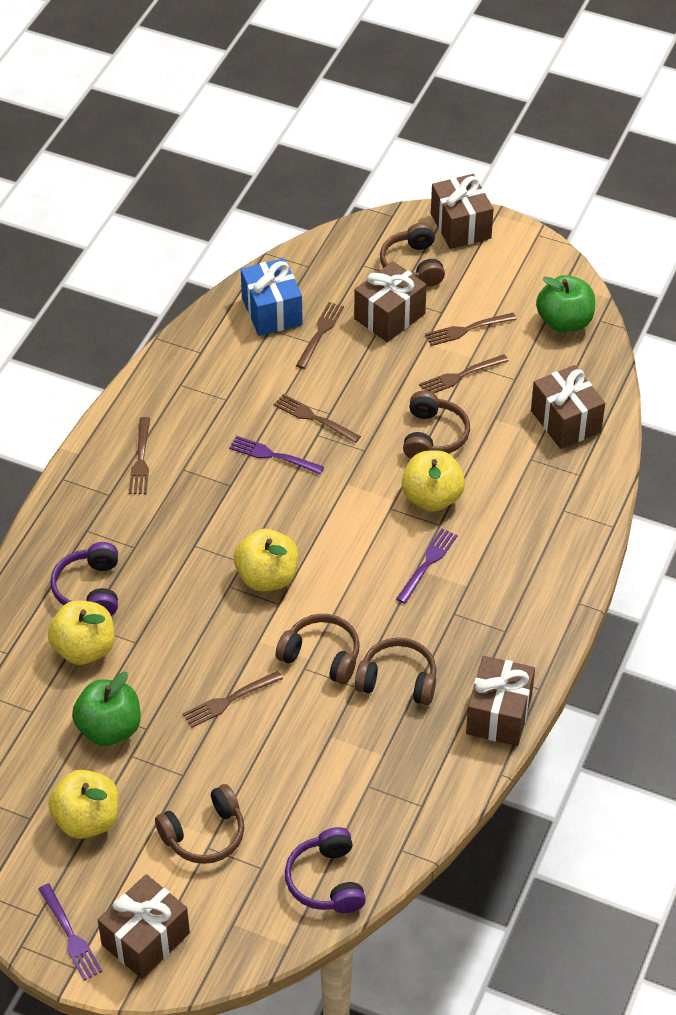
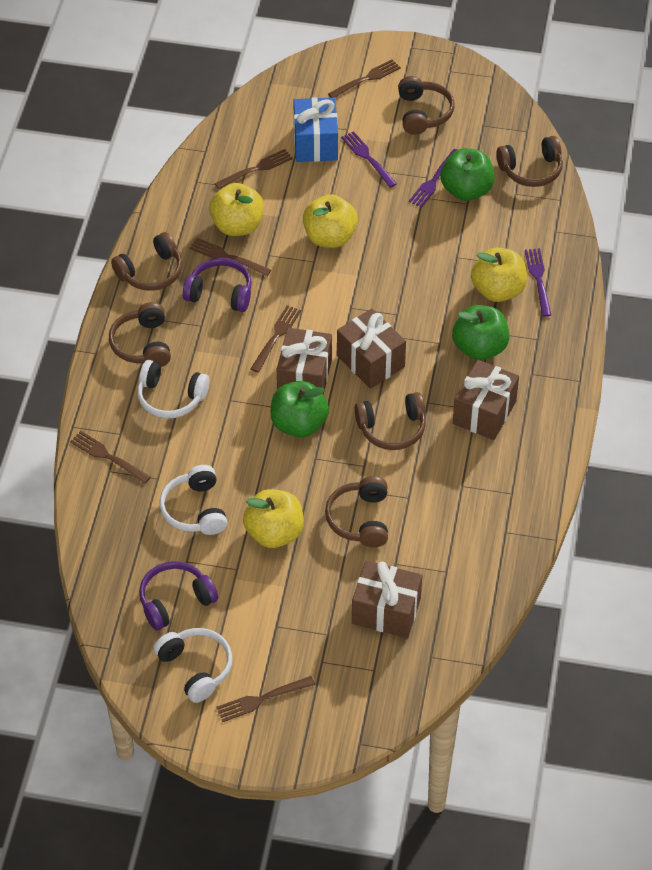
brown gift: [98,874,190,979] [354,261,427,342] [431,174,494,249] [466,656,535,746] [531,365,605,449] = 5 -> [277,328,332,395] [337,309,406,389] [352,561,422,638] [453,360,519,440] = 4
brown headphones: [155,784,244,864] [276,614,360,684] [355,637,436,705] [380,223,445,286] [403,391,470,459] = 5 -> [109,302,171,367] [111,232,182,291] [325,476,388,547] [355,392,426,450] [398,76,455,135] [496,136,563,187] = 6
green apple: [72,672,141,746] [536,275,595,333] = 2 -> [271,381,329,438] [440,148,494,201] [452,305,509,360] = 3
white headphones: none = 0 -> [137,360,209,419] [153,628,233,703] [159,465,228,535] = 3

